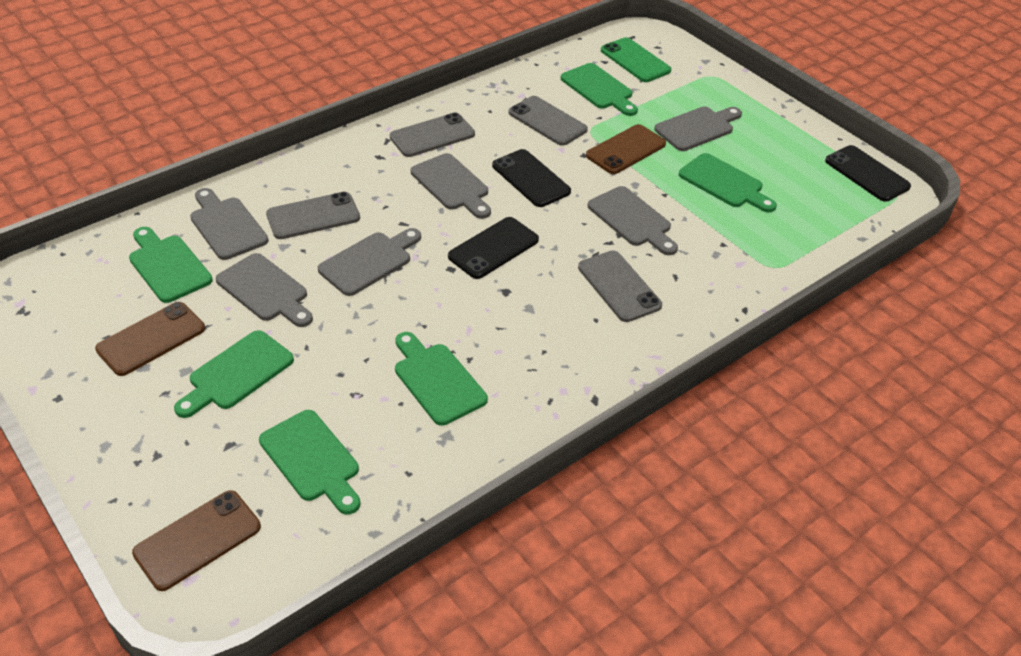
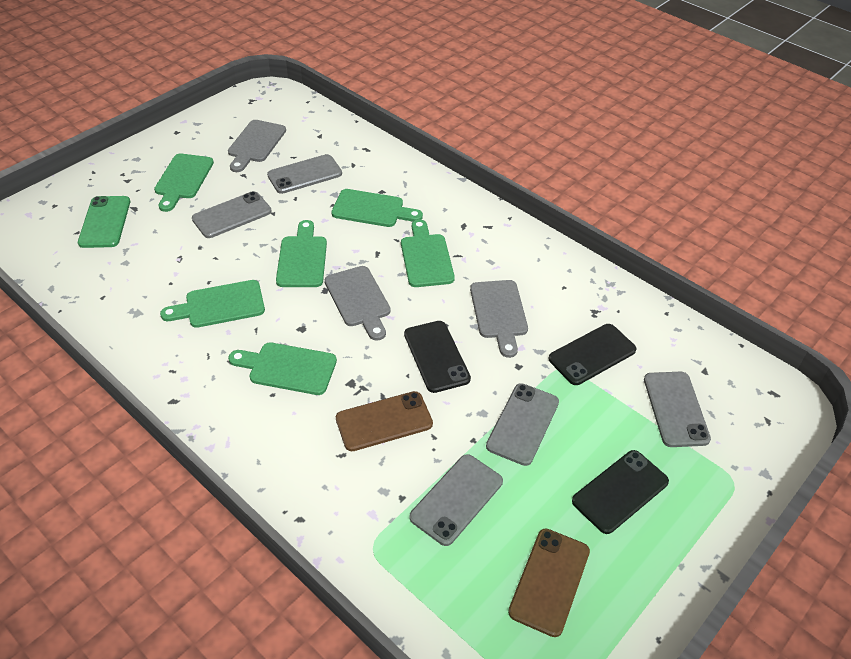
brown phone: [95,302,205,376] [132,490,261,591] [586,124,666,174] = 3 -> [336,391,433,451] [508,529,590,637] = 2
grey cutting board: [190,188,269,260] [216,253,313,327] [318,228,421,296] [411,153,491,219] [587,186,678,255] [654,107,742,151] = 6 -> [228,120,286,172] [325,266,391,341] [470,280,528,358] = 3
grey phone: [266,192,360,239] [390,112,475,157] [508,96,588,146] [578,251,662,322] = 4 -> [192,191,271,238] [267,154,342,194] [409,454,503,546] [486,383,559,466] [644,372,711,447] = 5

